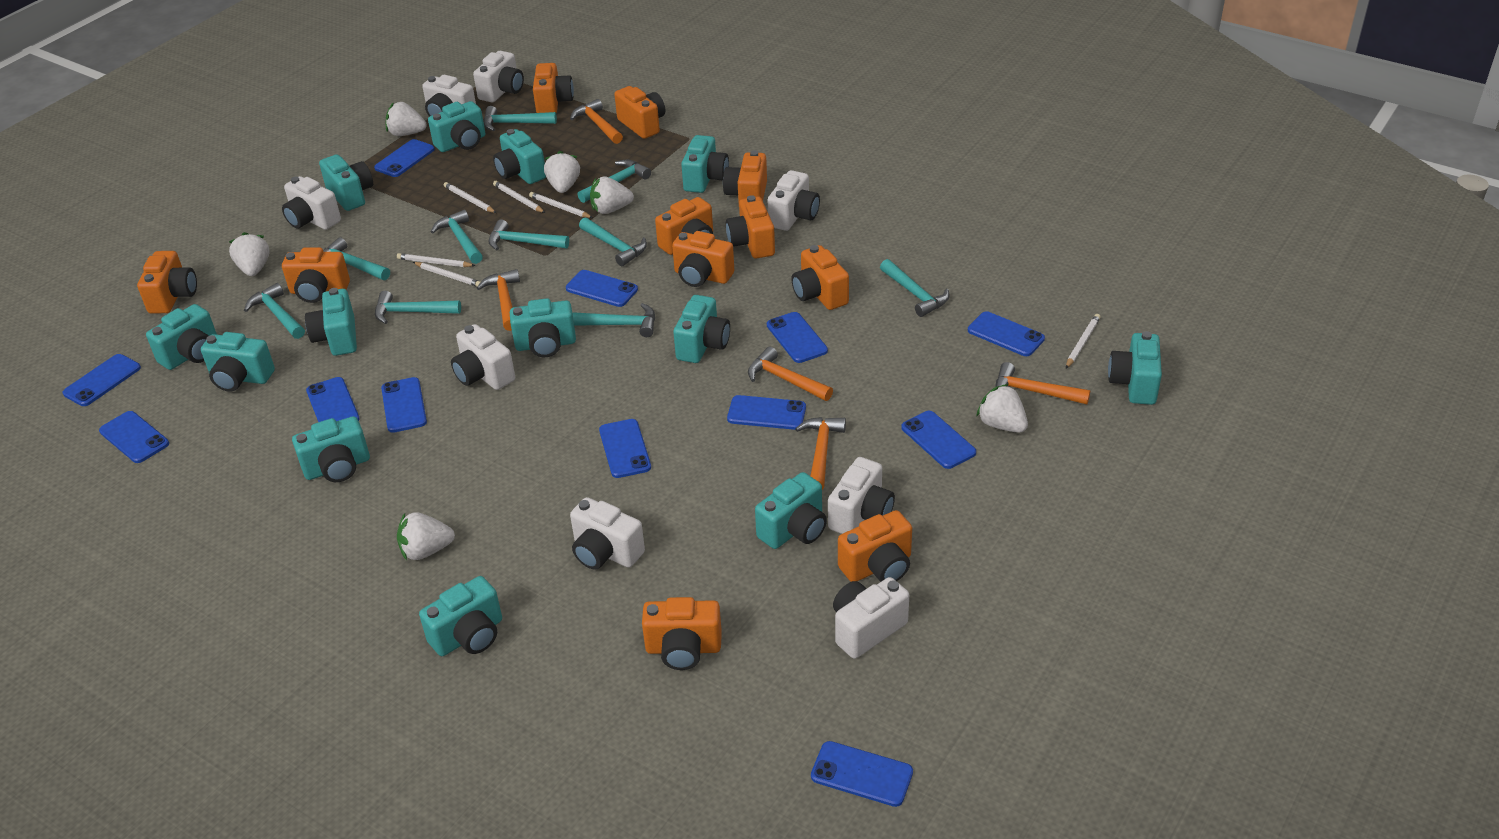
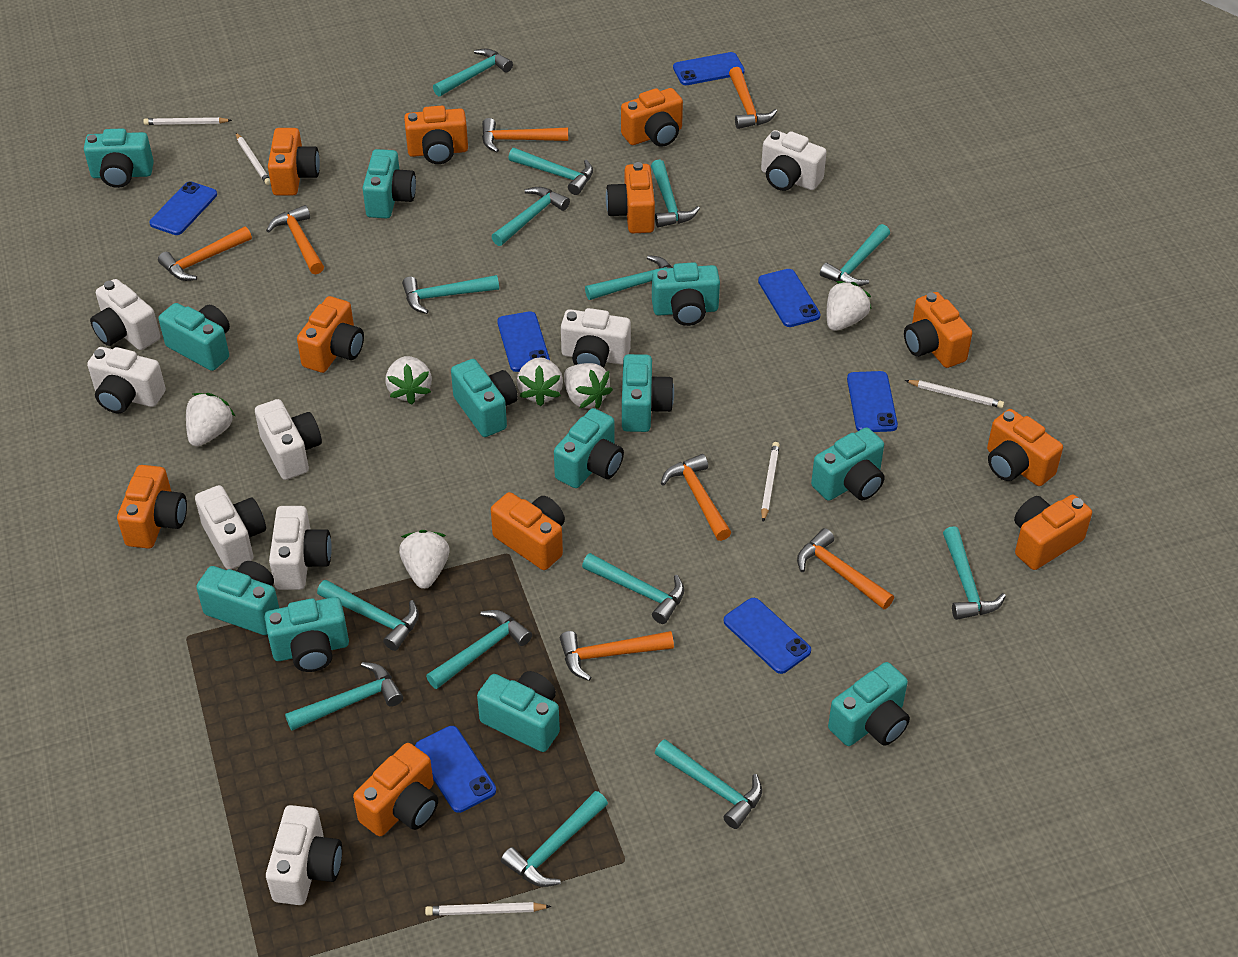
blue phone: [63,354,141,406] [99,411,169,463] [306,377,360,422] [374,139,435,177] [381,377,427,433] [566,270,638,307] [599,419,651,478] [727,395,806,430] [767,312,828,363] [811,741,913,807] [901,411,976,469] [968,311,1045,356] = 12 -> [149,181,217,235] [415,726,496,813] [497,311,550,372] [673,52,745,85] [724,598,811,674] [758,269,820,327] [847,371,898,432] = 7
orange hammer: [477,269,520,331] [570,99,623,144] [748,347,833,401] [795,417,846,490] [996,362,1090,404] = 5 -> [158,226,252,281] [266,205,324,274] [482,118,568,152] [560,631,674,681] [661,454,731,541] [729,67,777,129] [797,528,894,609] = 7
turquoise camera: [146,304,217,370] [201,332,275,392] [292,416,370,482] [305,288,357,356] [319,154,373,211] [419,576,502,656] [428,101,486,152] [493,129,546,184] [510,298,576,357] [673,295,730,363] [681,135,729,193] [755,472,827,549] [1108,331,1162,405] = 13 -> [84,128,154,188] [159,303,230,371] [196,561,279,635] [264,597,349,672] [363,149,416,219] [451,359,518,437] [477,671,560,752] [554,408,624,488] [622,354,674,432] [652,262,720,326] [811,427,885,501] [828,662,910,746] = 12
turquoise hammer: [244,283,305,339] [323,237,390,280] [375,291,461,324] [431,210,483,264] [483,106,557,131] [489,220,569,250] [572,303,655,337] [577,160,651,203] [579,217,647,266] [880,259,949,317] = 10 -> [285,662,403,731] [317,580,419,651] [402,275,499,314] [426,610,532,689] [433,49,513,96] [491,187,570,246] [501,791,608,887] [509,148,593,195] [582,553,685,624] [585,255,672,300] [651,160,700,227] [655,739,762,829] [820,224,890,286] [943,526,1006,620] = 14
white pencil: [397,253,476,267] [413,262,480,287] [444,182,496,213] [493,181,545,213] [529,192,593,218] [1066,314,1101,368] = 6 -> [143,117,232,125] [236,133,271,185] [425,902,551,916] [761,442,780,522] [905,380,1004,408] = 5

